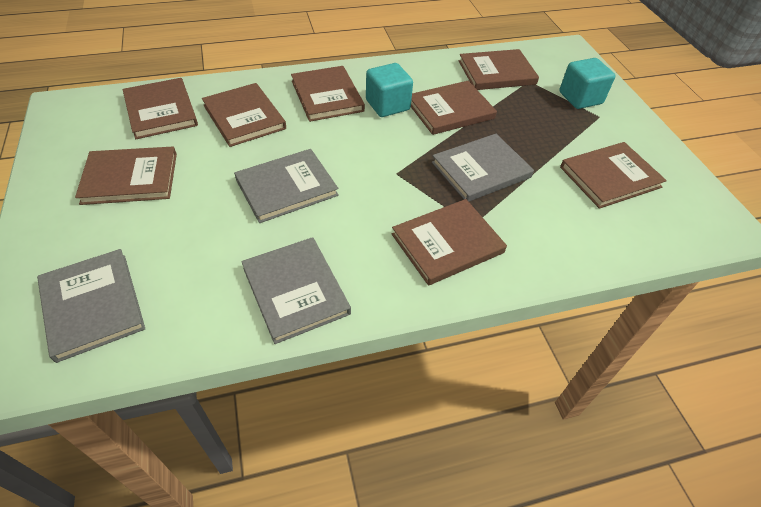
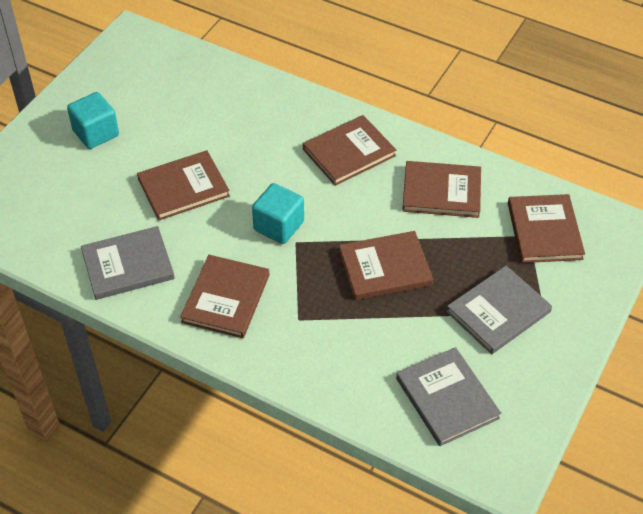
brown book: [75,146,177,205] [123,78,198,139] [202,83,286,147] [291,66,365,122] [392,199,507,285] [411,81,497,135] [459,49,539,90] [560,142,667,209] = 8 -> [137,150,230,221] [180,255,269,338] [303,115,396,186] [339,231,433,300] [402,161,481,218] [508,194,585,263] = 6
grey book: [37,249,145,363] [234,149,339,223] [241,237,351,344] [432,134,534,201] = 4 -> [81,226,175,300] [396,347,501,446] [446,266,552,354] = 3

